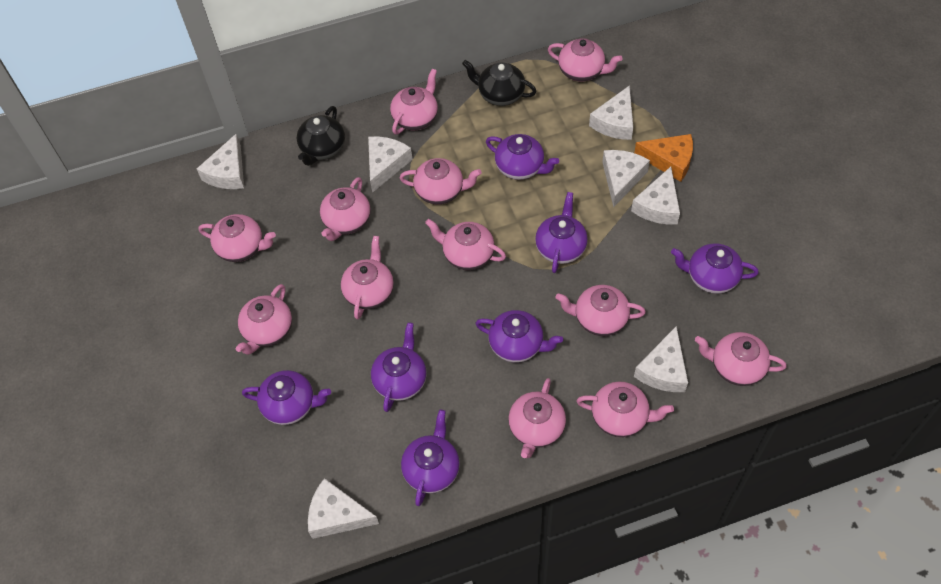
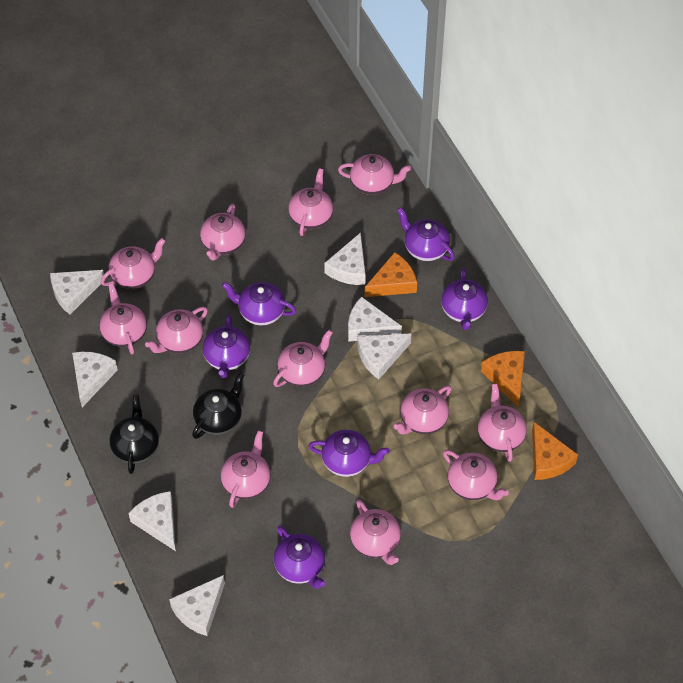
orange cheese: [634,134,693,182] = 1 -> [364,252,417,297] [481,351,525,407] [532,422,578,480] = 3
purple teapot: [242,370,331,425] [371,322,427,412] [401,410,460,506] [475,310,563,363] [486,134,559,180] [535,192,588,273] [671,243,759,294] = 7 -> [203,315,250,378] [222,282,296,326] [274,526,325,589] [308,430,390,477] [397,207,455,261] [441,268,488,330] = 6

